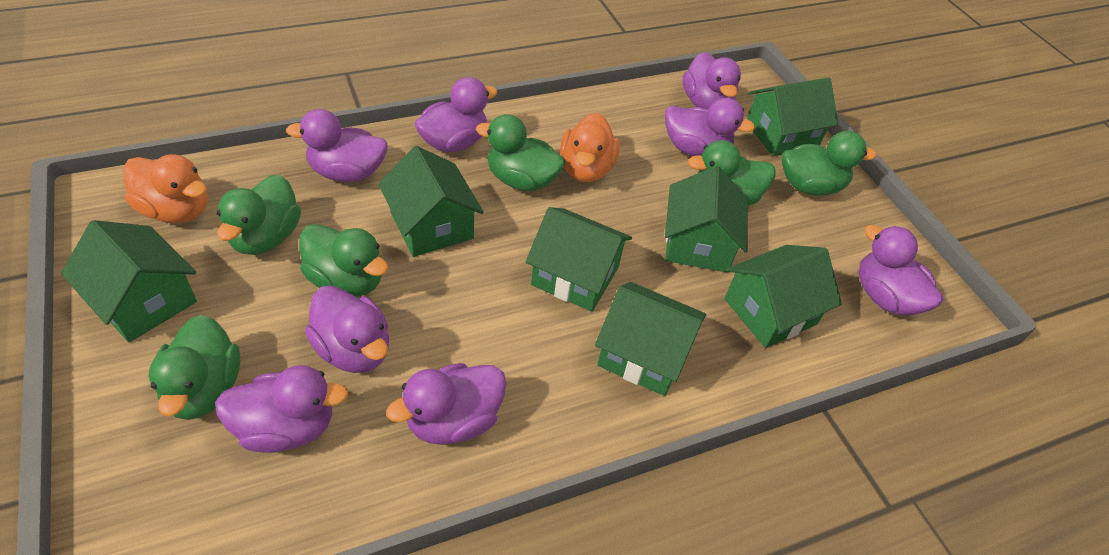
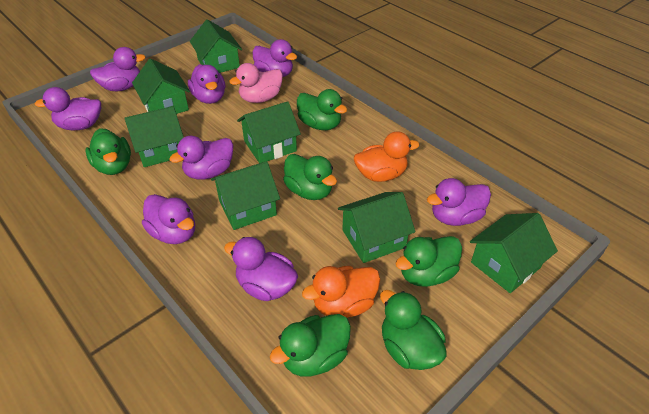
pink duck: none = 0 -> [229,63,283,103] = 1

